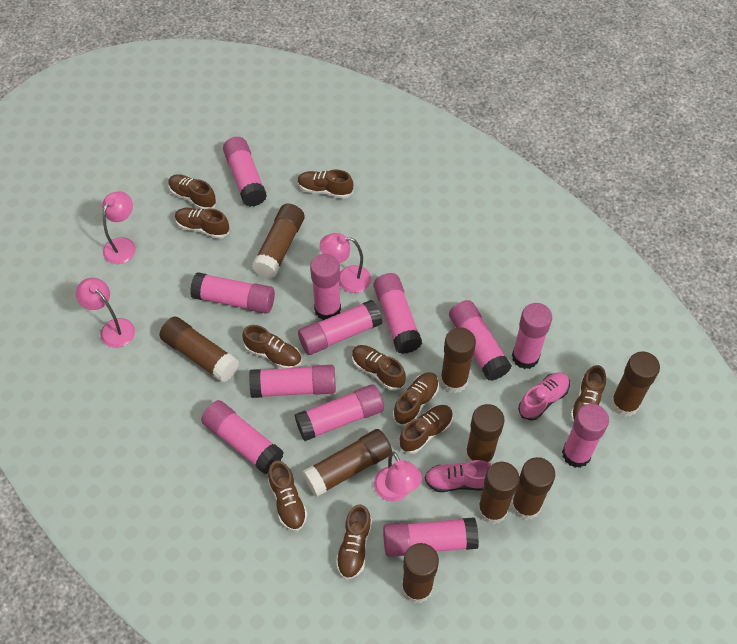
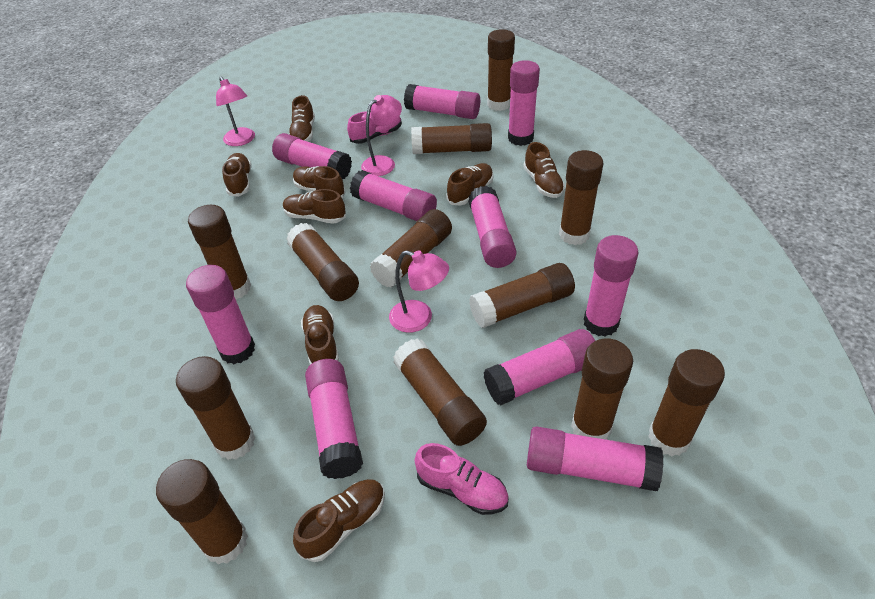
brown glue stick: [160,317,239,383] [252,204,305,278] [302,429,392,497] [402,543,439,603] [440,327,476,394] [465,404,505,464] [478,462,519,524] [511,457,555,520] [611,351,660,417] = 9 -> [156,459,248,564] [176,356,255,460] [188,205,251,300] [286,223,359,301] [370,209,452,287] [393,338,487,446] [411,123,492,154] [469,263,575,328] [487,29,515,111] [559,150,603,245] [571,338,633,440] [648,349,725,456] = 12
brown shoe: [168,174,217,209] [175,208,229,239] [242,325,302,369] [268,461,308,531] [297,169,353,199] [336,504,372,579] [352,345,406,391] [393,372,439,426] [399,405,453,454] [570,365,606,423] = 10 -> [222,153,251,197] [283,189,346,224] [289,95,315,142] [293,166,345,198] [293,479,385,562] [301,305,339,365] [446,163,493,205] [523,142,565,198] = 8
pink glue stick: [190,272,275,314] [201,400,284,474] [223,137,267,207] [249,365,336,398] [294,384,384,441] [298,300,382,355] [310,254,341,320] [373,273,422,354] [383,517,479,557] [449,300,512,381] [512,303,552,369] [562,404,609,468] = 12 -> [186,265,255,364] [272,133,352,180] [305,359,363,479] [350,170,437,221] [404,84,480,119] [468,186,517,268] [484,329,595,406] [508,60,540,146] [527,426,663,491] [584,235,639,337] = 10
pink lamp: [75,278,135,348] [102,191,136,264] [320,233,371,293] [374,452,422,501] = 4 -> [216,77,255,146] [361,95,402,176] [389,250,449,333] = 3

